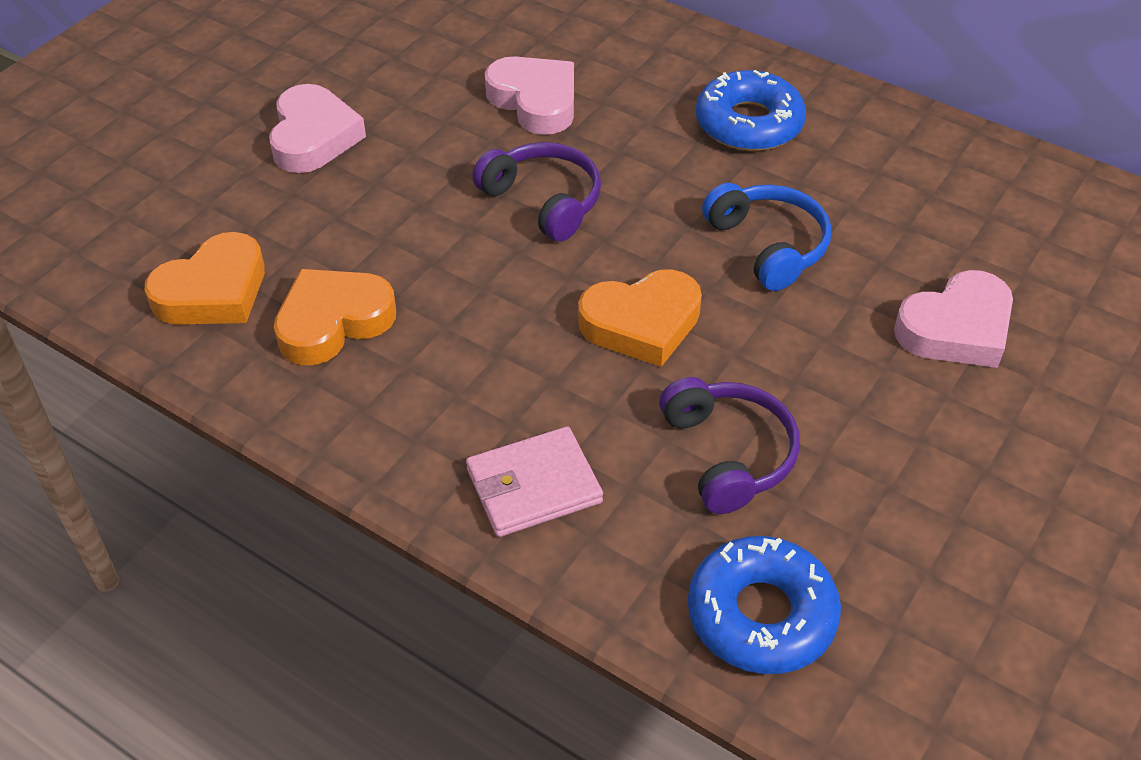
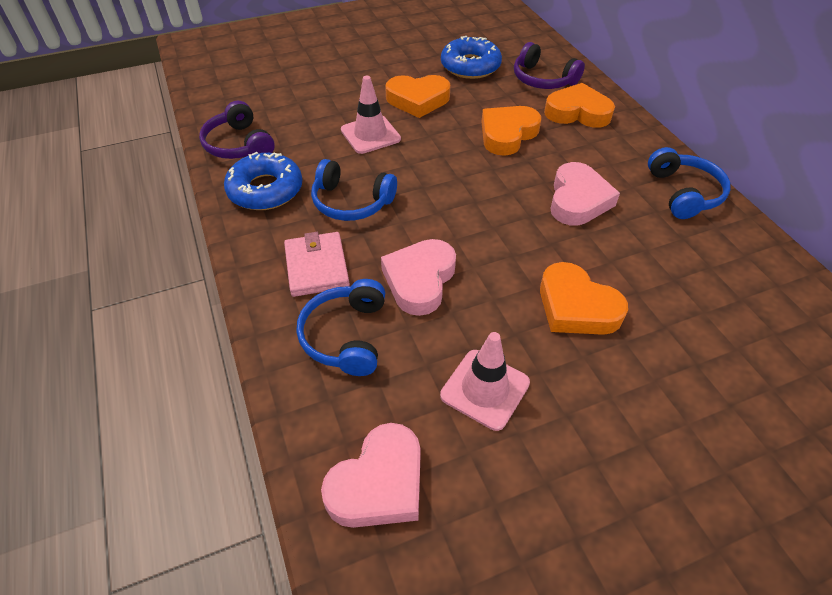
blue headphones: [702,183,831,291] = 1 -> [297,279,385,376] [311,159,397,221] [648,147,731,219] = 3
orange heart: [145,232,265,325] [274,269,396,365] [578,269,702,367] = 3 -> [385,75,451,118] [481,106,541,156] [540,262,628,335] [544,83,615,128] = 4
pink traffic cone: none = 0 -> [341,76,401,154] [440,332,530,431] = 2

